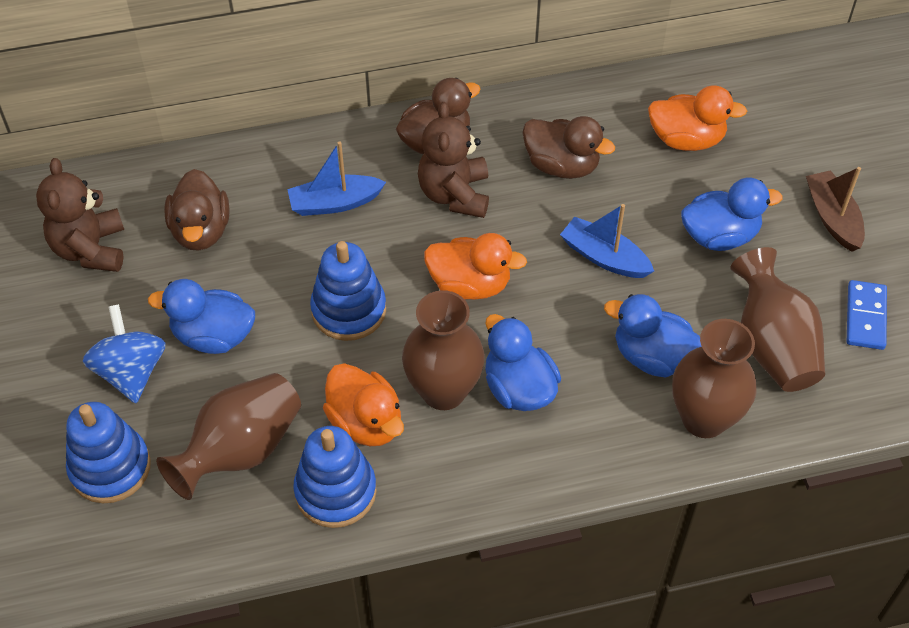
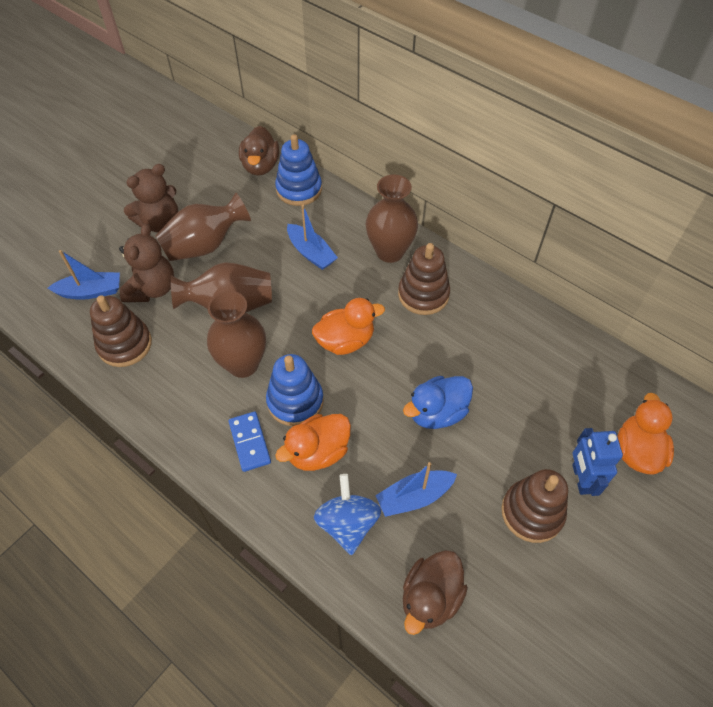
blue boat: [287,141,386,216] [560,204,654,278] = 2 -> [47,250,120,300] [287,205,338,270] [375,462,457,517] = 3
blue duck: [148,279,255,354] [485,314,561,411] [604,294,702,378] [681,178,783,251] = 4 -> [403,376,473,429] = 1
blue robot: none = 0 -> [572,428,623,496] = 1
blue stacking toy: [66,402,151,503] [293,426,377,528] [310,241,386,341] = 3 -> [266,354,324,426] [275,134,322,206] = 2
brown boat: [806,167,865,252] = 1 -> none = 0
brown duck: [164,169,230,251] [396,78,481,154] [522,116,615,179] = 3 -> [239,126,279,176] [403,550,468,635] = 2
brown stacking toy: none = 0 -> [90,295,152,367] [398,243,450,315] [501,469,568,543] = 3

